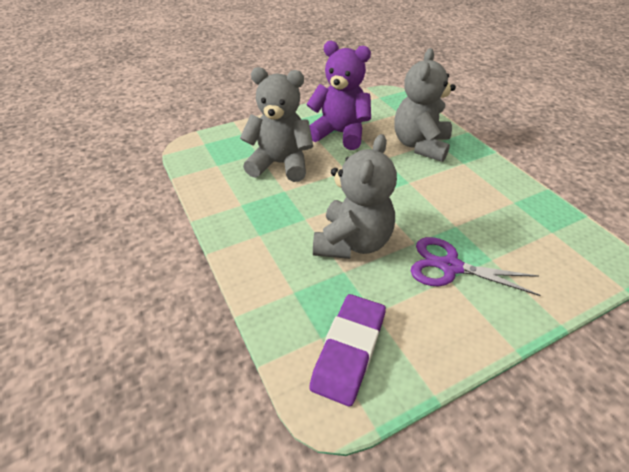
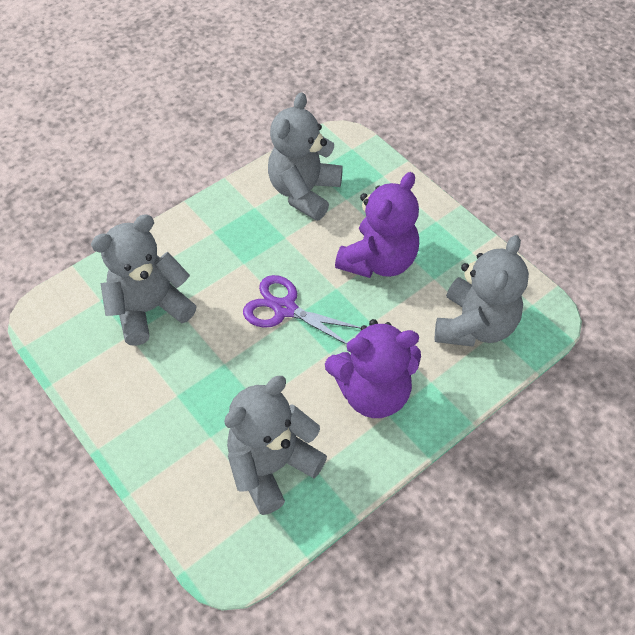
grey teddy bear: [240,67,313,182] [313,134,397,259] [394,48,456,162] = 3 -> [91,214,197,346] [224,376,327,515] [268,92,343,221] [435,235,529,347] = 4
purple eraser: [309,294,386,407] = 1 -> none = 0
purple teddy bear: [306,41,371,150] = 1 -> [325,319,421,418] [335,172,419,278] = 2

